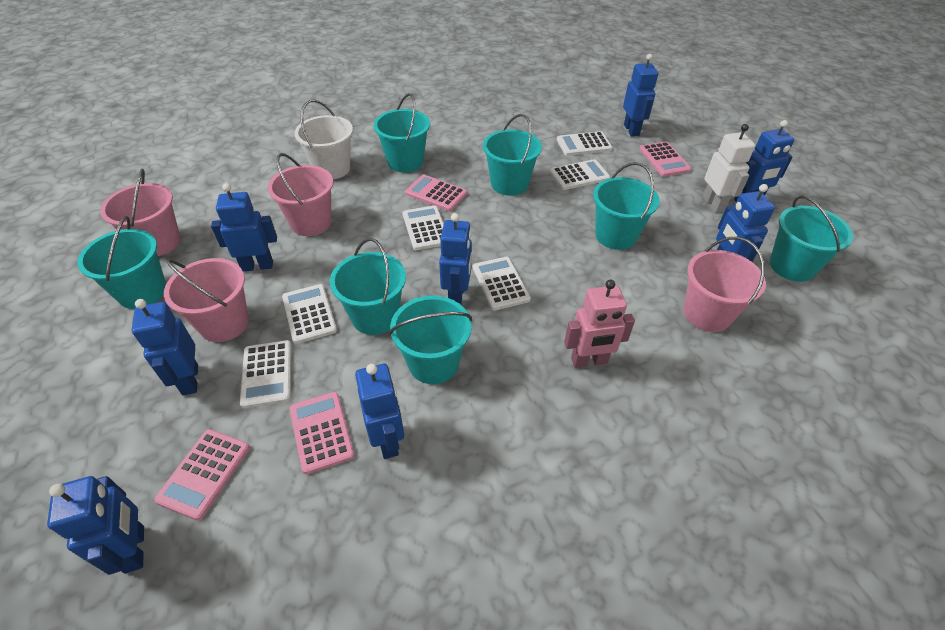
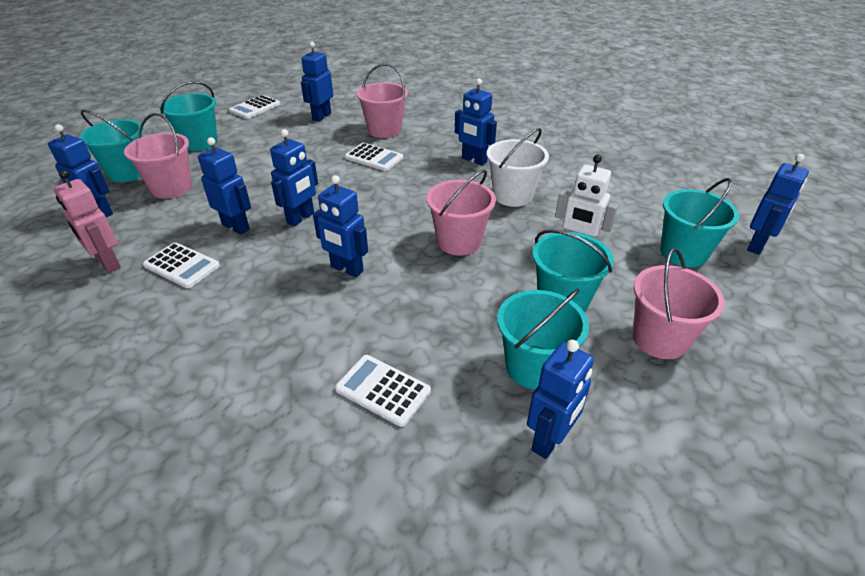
pink calculator: [154,429,250,521] [289,392,355,474] [405,174,467,211] [639,141,692,177] = 4 -> none = 0
turquoise bucket: [77,216,166,309] [330,238,406,335] [374,93,430,172] [389,296,472,384] [483,114,542,196] [593,162,660,250] [770,195,853,282] = 7 -> [79,110,143,182] [160,81,217,151] [497,288,589,389] [532,229,614,312] [660,178,739,267] = 5
white calculator: [240,340,291,409] [282,284,337,344] [402,205,444,250] [473,257,531,311] [550,159,610,190] [557,131,613,156] = 6 -> [143,242,220,288] [229,95,280,119] [335,355,431,427] [345,143,403,171] = 4

